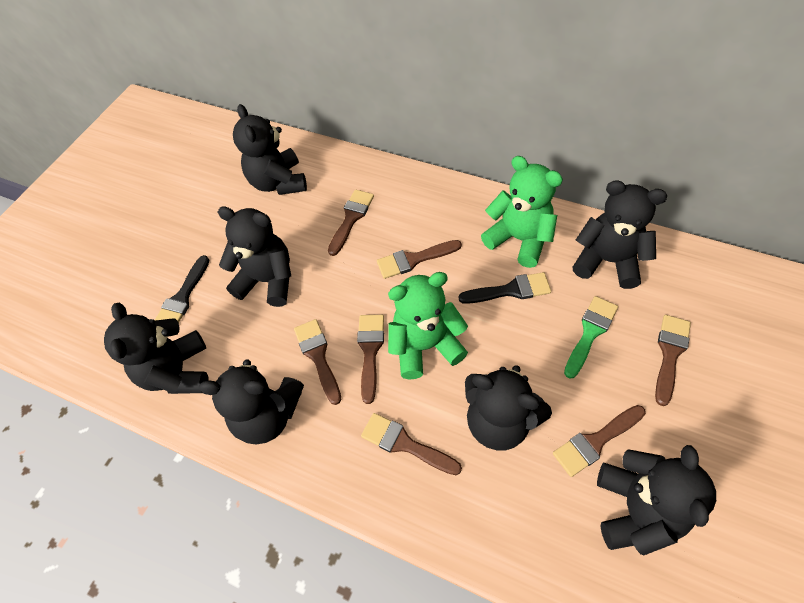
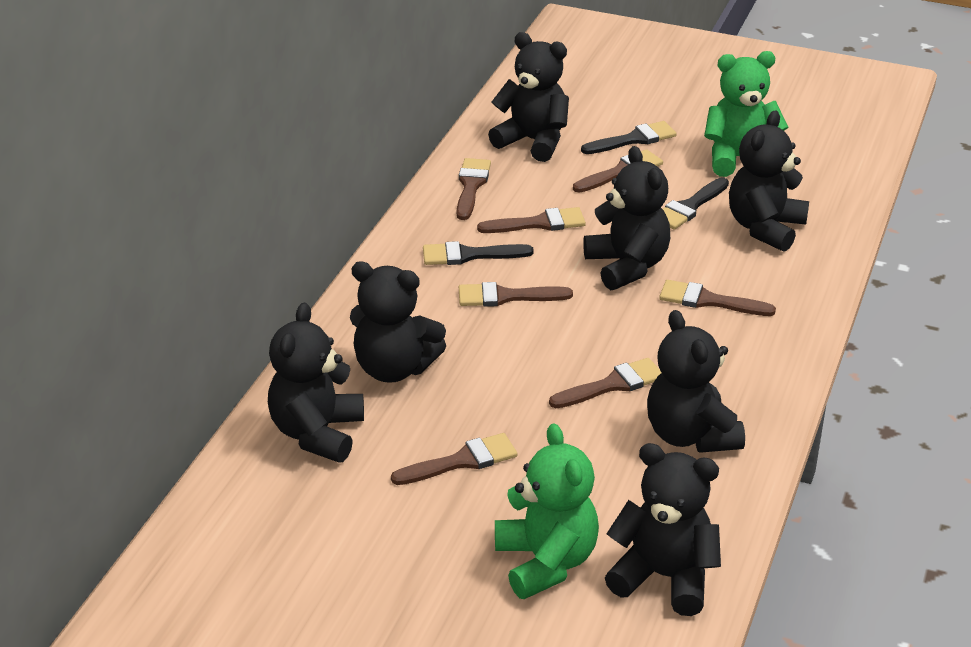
black brush: [155,255,209,323] [459,272,551,304] = 2 -> [423,241,534,265] [581,121,676,154] [663,177,729,230] = 3
green brush: [564,296,618,379] = 1 -> none = 0

